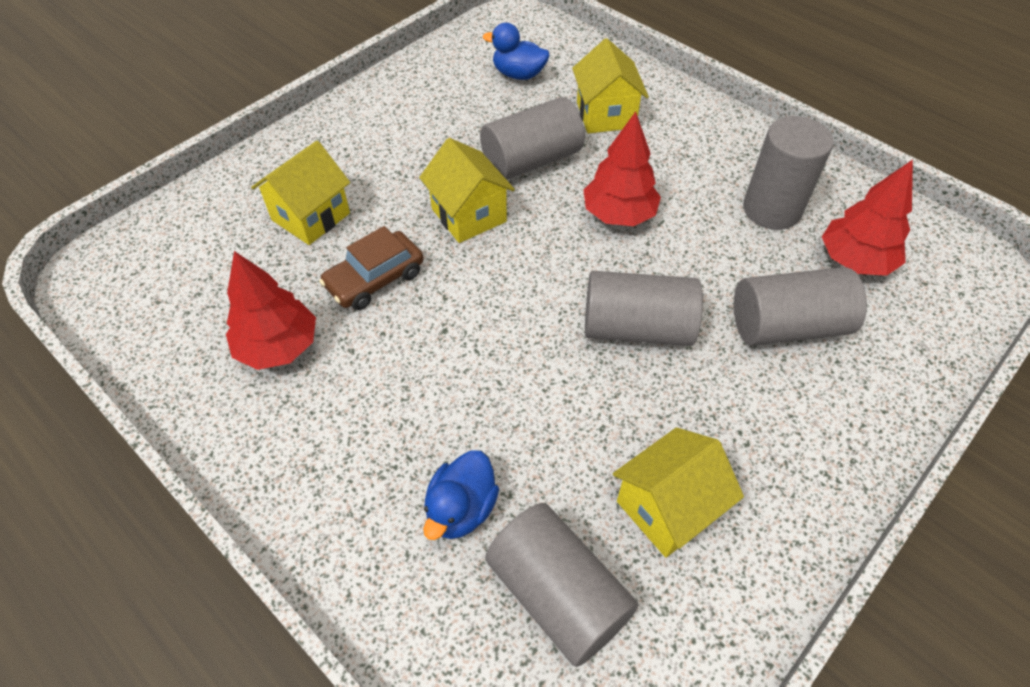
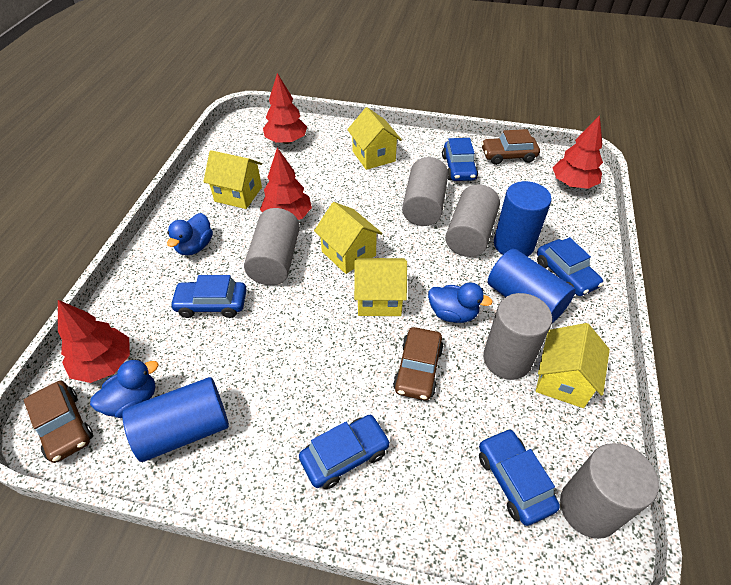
blue car: none = 0 -> [170,275,247,318] [299,415,390,489] [442,138,478,181] [479,428,560,526] [537,237,603,296] = 5
blue cylinder: none = 0 -> [123,377,229,462] [488,249,576,323] [494,181,552,257] = 3
blue duck: [423,450,499,540] [483,23,550,80] = 2 -> [90,359,158,418] [167,213,213,255] [428,282,493,323] = 3
brown car: [319,226,424,310] = 1 -> [24,381,93,463] [393,327,444,400] [481,129,540,165] = 3
red tree: [226,251,316,370] [583,112,661,226] [822,160,913,276] = 3 -> [58,300,130,383] [260,147,312,220] [263,73,307,144] [553,115,603,189] = 4
yellow house: [251,141,350,245] [419,138,515,243] [572,39,649,133] [613,427,744,558] = 4 -> [203,150,262,209] [314,202,382,274] [347,107,402,170] [354,258,407,316] [536,323,610,408] = 5

